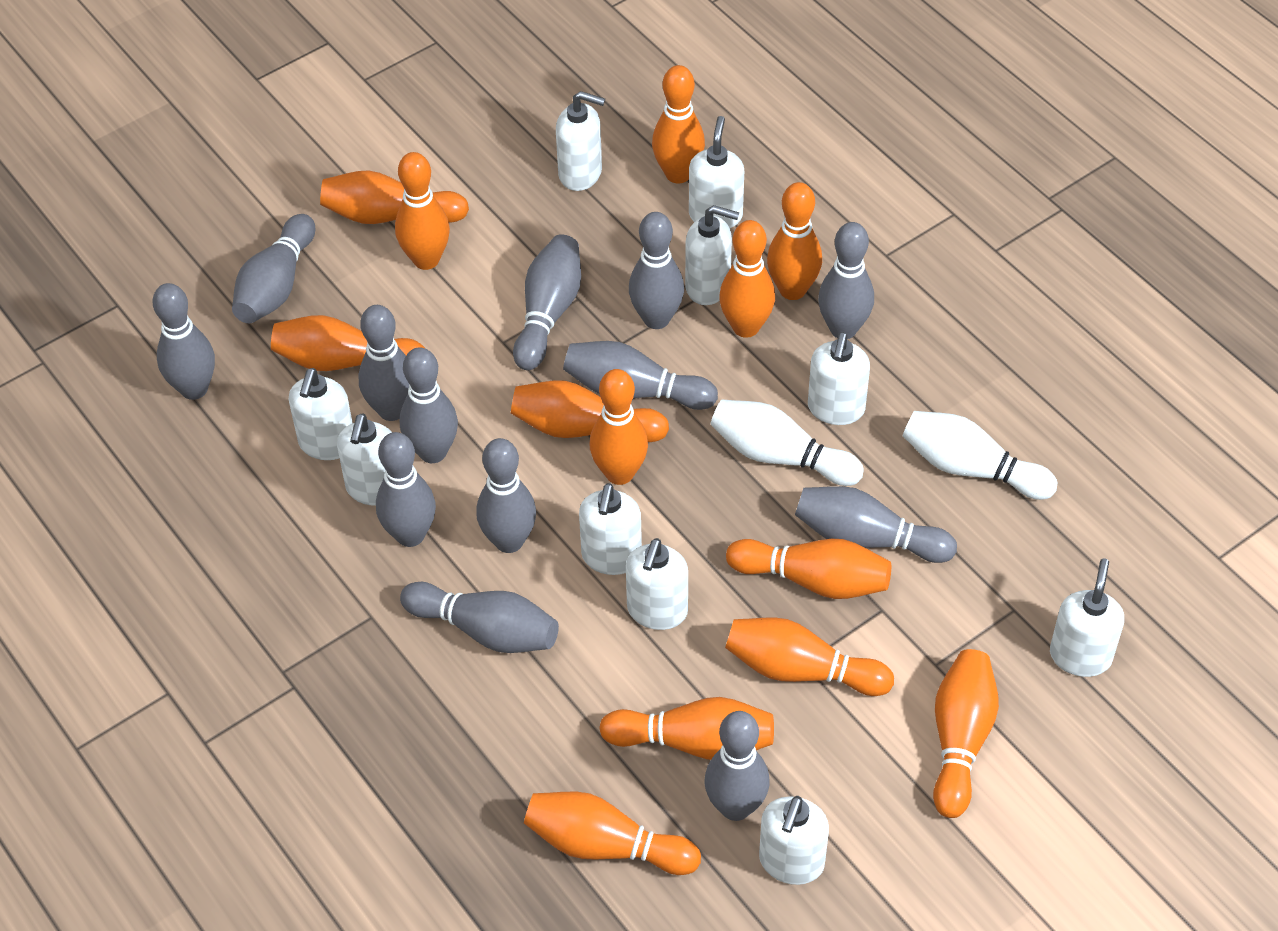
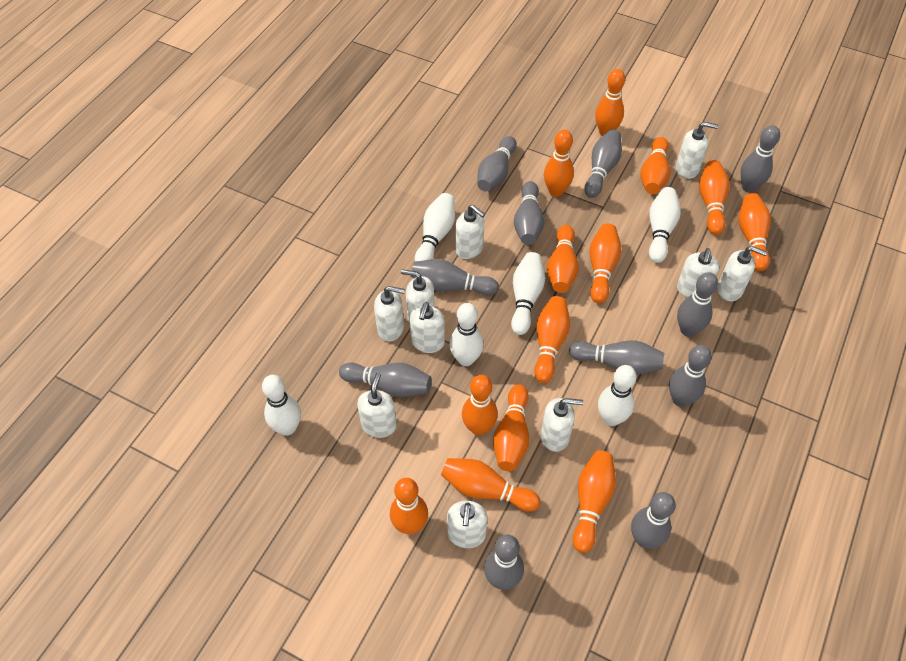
grey bowling pin: [153,283,215,400] [232,214,315,323] [358,305,409,421] [376,432,436,547] [400,347,458,463] [400,582,559,653] [476,438,536,553] [513,234,581,370] [563,341,718,410] [629,212,684,329] [704,711,770,821] [795,486,957,563] [818,222,874,339] = 13 -> [339,362,432,397] [411,259,499,295] [477,136,517,192] [484,535,524,590] [514,181,544,245] [569,340,664,374] [584,129,622,198] [631,492,676,548] [669,345,712,407] [677,272,718,337] [740,125,780,193] = 11
white bowling pin: [710,399,864,486] [903,411,1057,500] = 2 -> [262,375,301,436] [415,193,455,262] [449,303,484,366] [511,252,545,335] [598,365,636,426] [649,187,681,263] = 6

